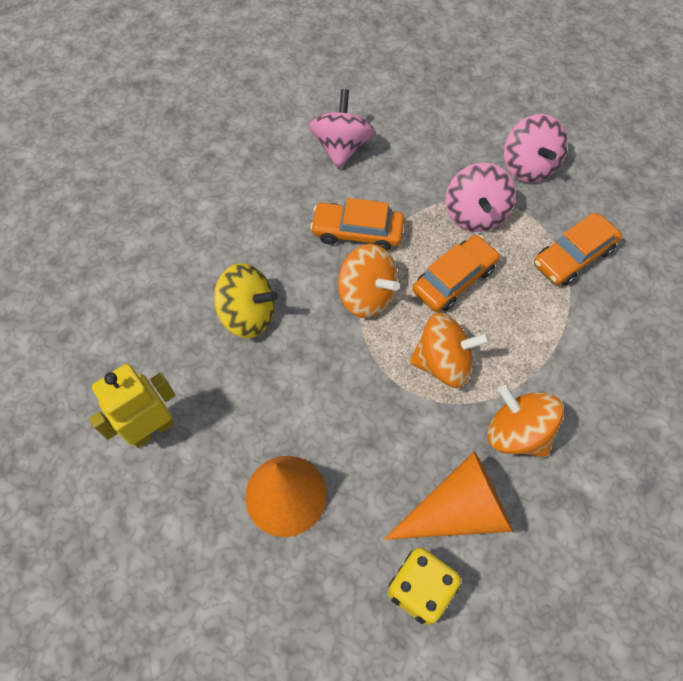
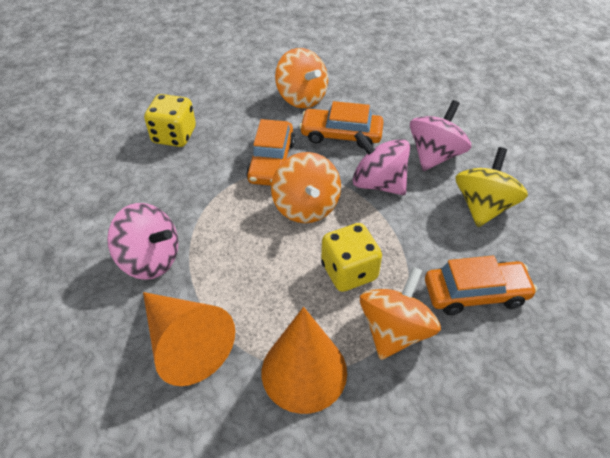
yellow dice: [388,547,461,625] = 1 -> [144,94,196,147] [321,223,382,292] = 2
yellow robot: [89,364,175,448] = 1 -> none = 0

